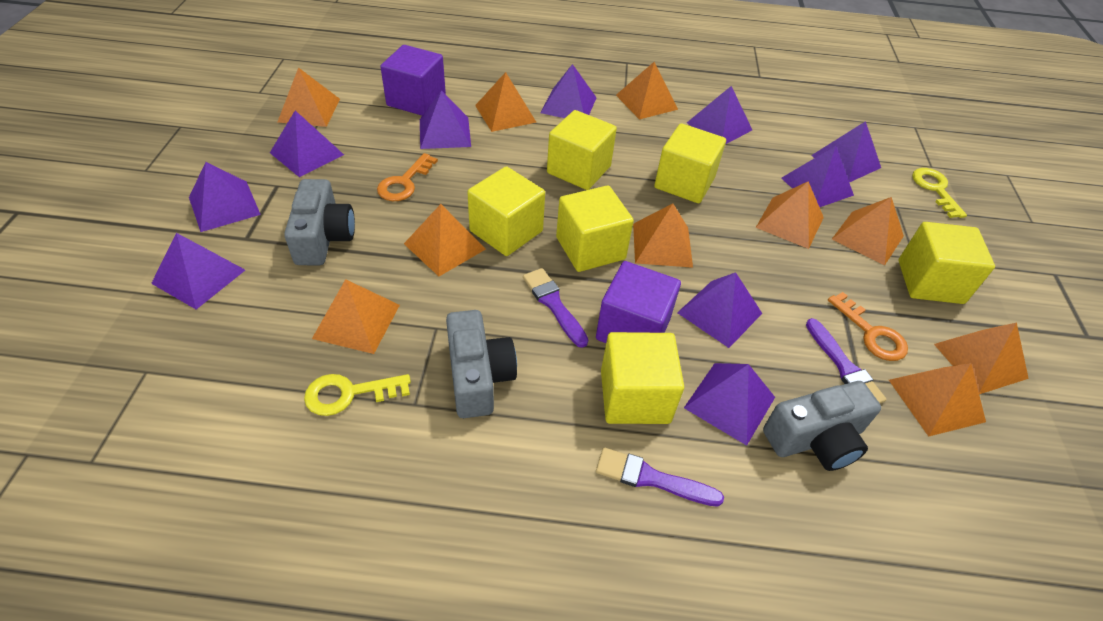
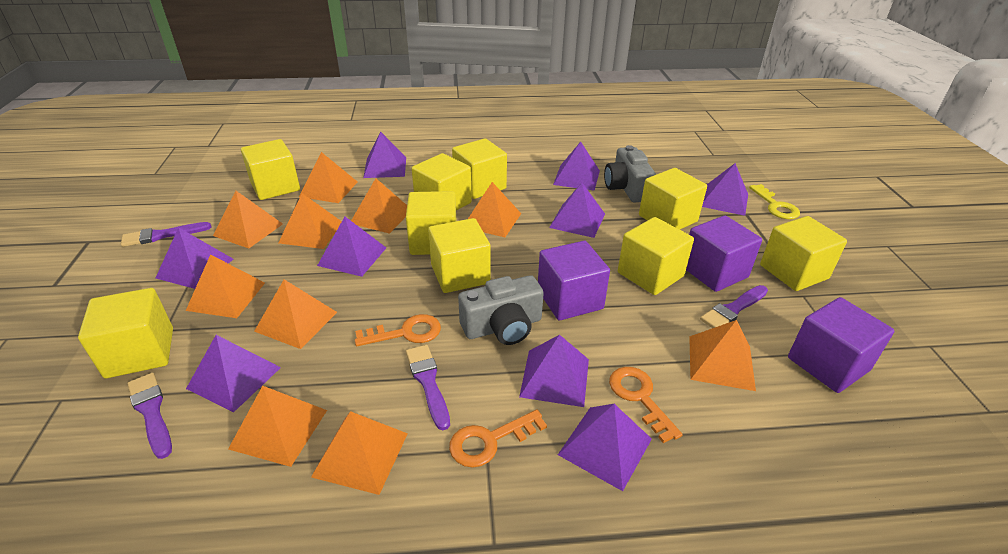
grey camera: [284,179,355,265] [446,310,517,418] [763,381,881,471] = 3 -> [458,275,544,345] [604,145,656,203] = 2
orange key: [377,153,438,201] [828,292,908,361] = 2 -> [355,314,441,346] [449,410,547,468] [609,367,683,443] = 3
purple brush: [523,268,588,348] [596,447,724,507] [806,318,887,403] = 3 -> [121,222,211,247] [127,373,172,459] [406,345,450,430] [700,285,768,328] = 4
purple cube: [380,45,446,116] [596,261,681,343] = 2 -> [538,241,610,320] [686,215,762,292] [788,297,894,393] = 3
purple pyramid: [151,233,245,309] [189,162,261,232] [270,111,344,177] [420,90,471,149] [541,64,597,118] [677,272,762,348] [684,363,775,446] [687,86,752,144] [781,146,854,207] [811,121,881,183] = 10 -> [156,227,233,289] [186,335,281,413] [317,217,386,277] [363,132,406,178] [519,335,589,407] [549,183,605,238] [553,141,600,191] [558,404,652,491] [702,163,748,216] = 9
yellow cube: [467,166,545,256] [547,110,617,190] [556,185,634,272] [601,332,684,424] [654,123,726,203] [898,222,995,304] = 6 -> [78,288,173,378] [241,139,300,200] [406,191,456,255] [412,153,472,210] [428,218,491,293] [452,138,507,199] [618,217,694,295] [639,168,707,230] [760,216,847,291] = 9
yellow key: [304,374,411,416] [912,168,967,218] = 2 -> [749,184,800,219] = 1

